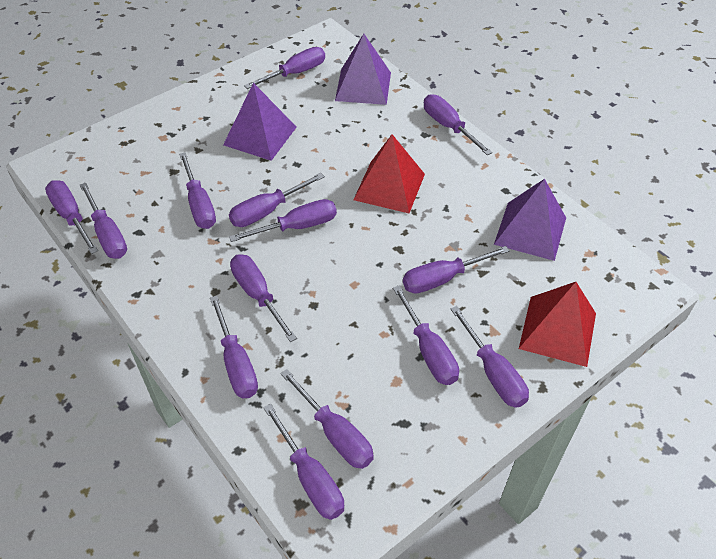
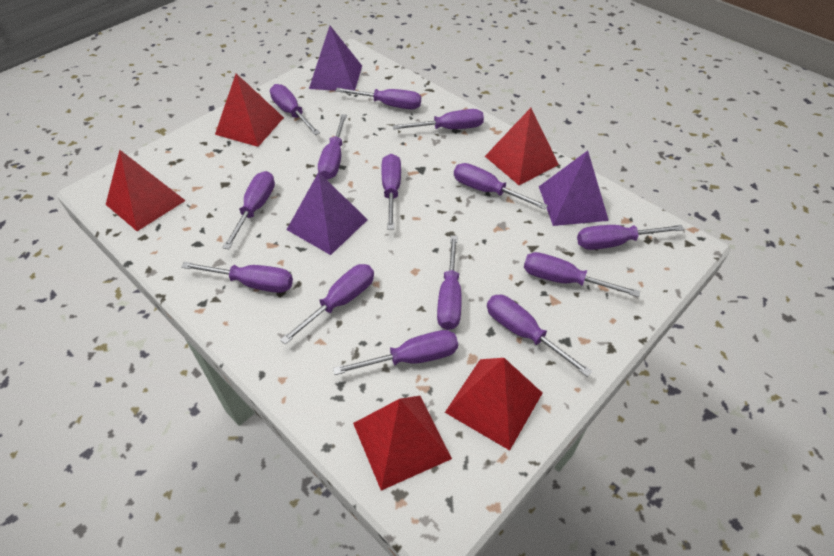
red pyramid: [353,134,425,213] [519,282,596,367] = 2 -> [106,150,186,231] [215,74,284,147] [353,396,452,491] [445,358,542,450] [485,108,559,185] = 5

